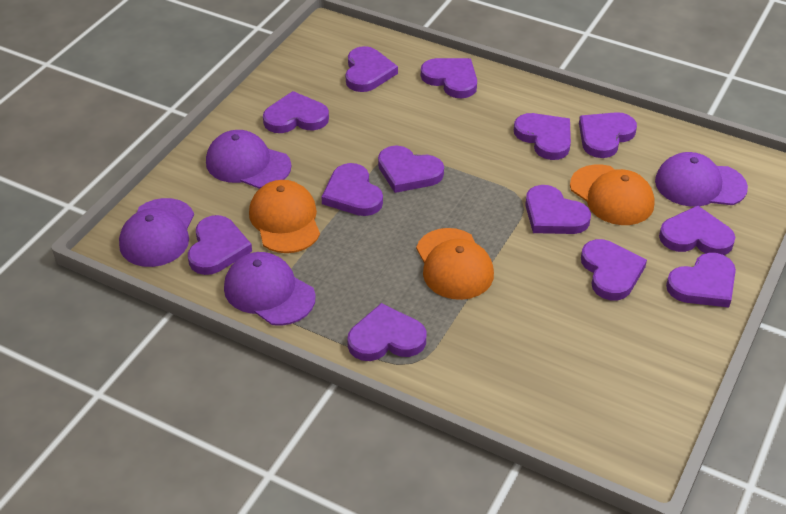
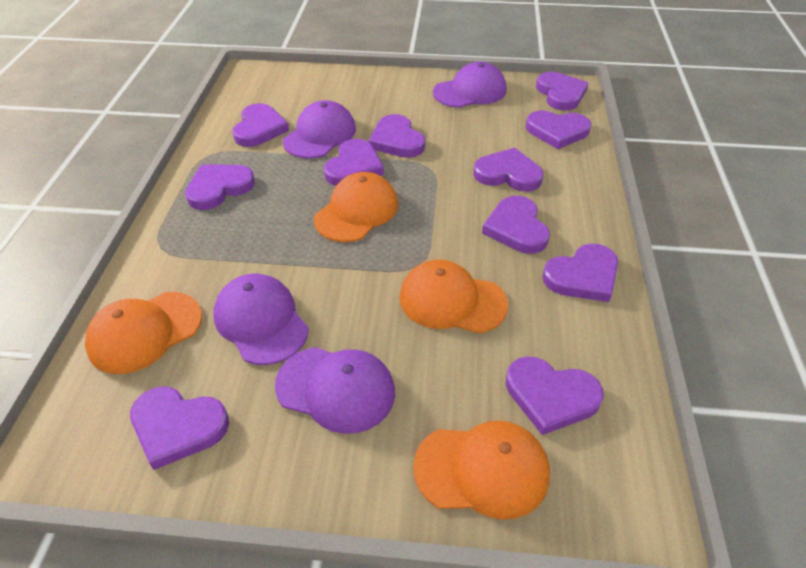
orange cap: [249,180,320,253] [416,228,494,300] [570,165,655,225] = 3 -> [85,292,202,374] [314,172,398,242] [399,260,508,334] [413,421,550,520] = 4
purple heart: [188,215,252,275] [263,91,329,133] [321,163,383,216] [345,46,398,92] [347,303,427,361] [378,145,444,193] [421,58,477,98] [514,113,571,160] [525,185,591,234] [579,112,637,158] [581,239,647,300] [659,206,735,255] [666,253,736,308] = 13 -> [130,387,229,470] [185,164,255,210] [233,103,289,147] [324,139,384,186] [369,114,425,158] [474,148,543,192] [482,196,550,254] [506,356,604,435] [526,110,591,149] [536,72,589,110] [542,243,618,302] = 11

